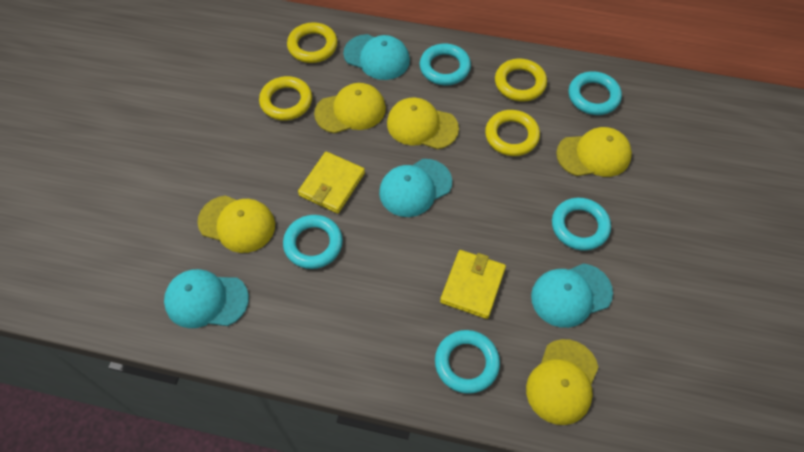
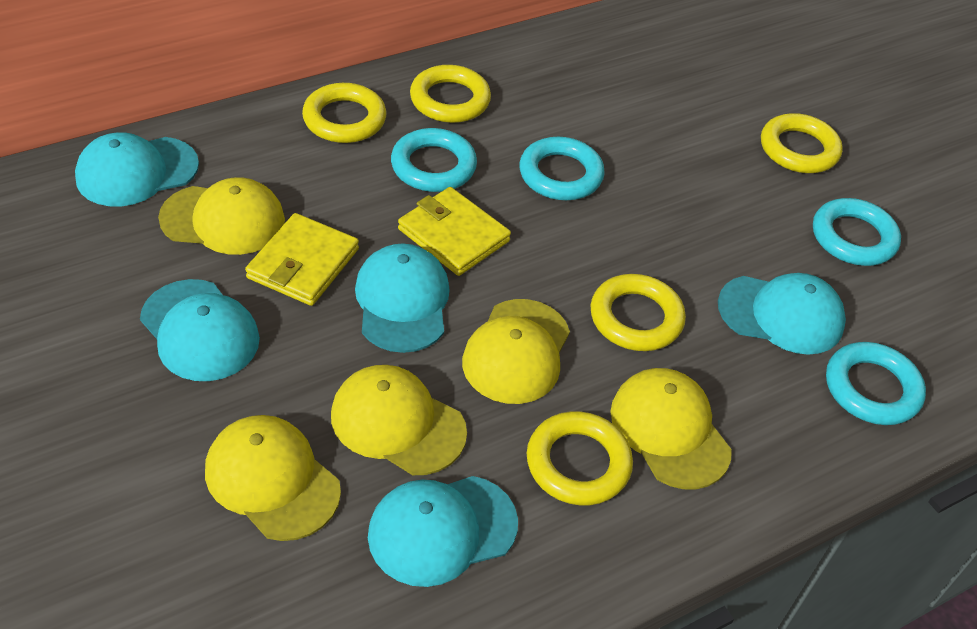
turquoise cap: [164,269,249,328] [343,34,410,80] [379,159,452,217] [531,263,613,328] = 4 -> [75,132,199,207] [140,279,260,381] [355,243,450,353] [368,476,518,587] [718,273,846,355] = 5
turquoise ring: [283,215,343,269] [420,44,471,85] [435,330,500,394] [552,198,611,251] [569,71,622,115] = 5 -> [391,128,477,192] [519,137,605,200] [813,198,901,266] [826,342,926,425] = 4
yellow ring: [259,76,312,120] [287,22,338,63] [485,110,540,156] [495,59,547,102] = 4 -> [302,83,386,143] [410,65,491,123] [527,411,633,505] [590,274,686,351] [761,113,843,173] = 5

